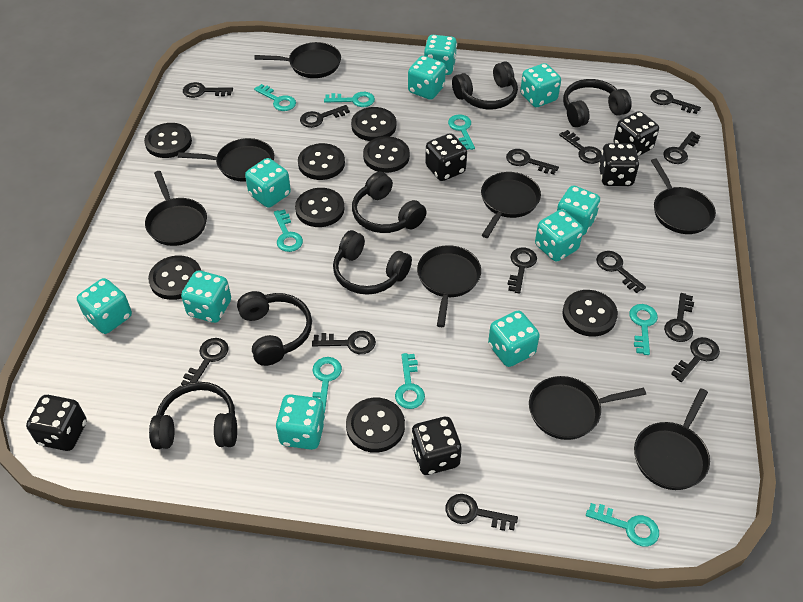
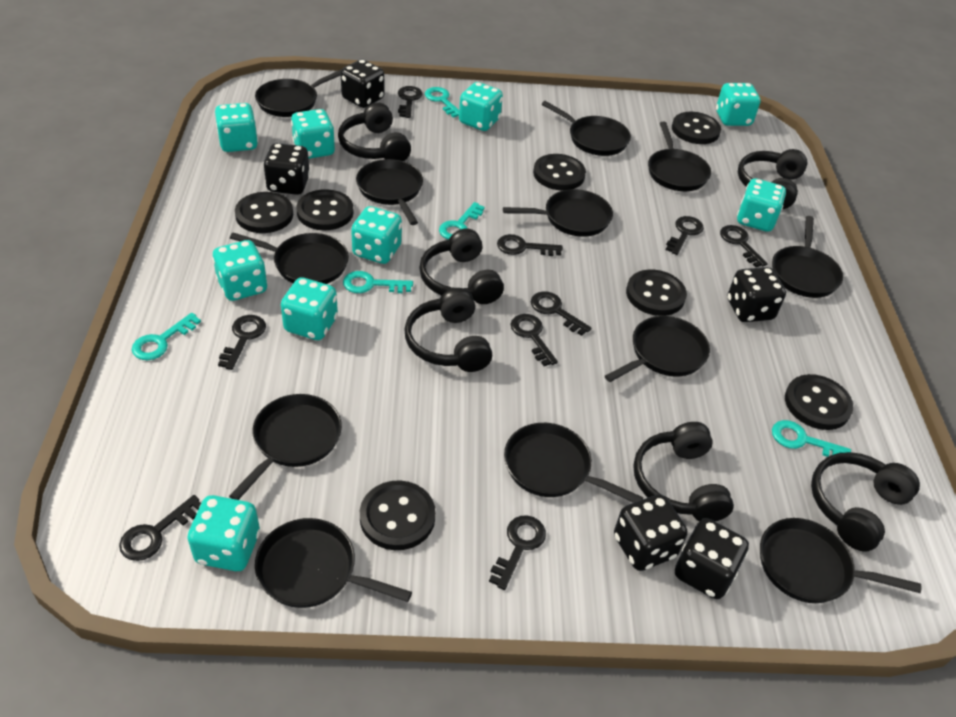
black button: [144,123,192,158] [148,255,201,300] [295,188,344,227] [298,143,345,180] [346,398,405,453] [351,107,396,141] [363,136,410,173] [562,290,618,337] = 8 -> [235,192,293,233] [296,189,354,230] [360,481,436,550] [533,154,586,190] [626,270,687,316] [672,112,721,144] [785,374,854,430] = 7
black key: [181,338,229,385] [183,82,233,98] [300,105,350,128] [312,331,376,354] [446,494,518,531] [506,149,559,174] [507,247,537,294] [559,130,602,164] [596,251,646,293] [650,90,701,114] [663,131,700,164] [664,293,694,342] [671,337,720,382] = 13 -> [119,495,201,561] [218,315,266,370] [398,86,422,118] [489,515,546,590] [497,234,563,256] [510,314,558,366] [531,291,592,336] [666,216,704,255] [720,225,768,267] = 9
black pan: [145,171,207,246] [178,138,274,182] [254,42,341,78] [417,245,481,327] [481,172,541,238] [529,376,646,440] [634,389,710,490] [651,159,716,234] = 8 -> [229,394,342,500] [230,233,349,284] [255,69,342,117] [255,518,412,608] [356,159,423,225] [503,189,613,237] [504,423,643,503] [542,101,631,156] [605,316,710,382] [648,122,711,191] [760,518,921,603] [772,216,843,298] = 12
turquoise dice: [77,278,132,334] [181,271,231,323] [245,158,291,208] [275,394,325,450] [408,56,446,100] [424,35,457,75] [488,310,540,367] [520,63,561,107] [535,210,583,262] [557,186,600,236] = 10 -> [187,495,260,571] [212,240,268,301] [215,103,258,152] [281,277,338,340] [291,109,335,159] [351,206,402,264] [459,82,503,131] [716,83,760,126] [737,178,786,232] = 9
turquoise key: [254,84,296,111] [274,209,303,252] [312,357,342,413] [324,92,375,107] [395,353,425,409] [448,114,475,150] [586,503,659,546] [629,304,658,355] = 8 -> [132,313,201,360] [343,271,413,293] [425,87,459,118] [439,202,485,240] [772,420,851,457] = 5

